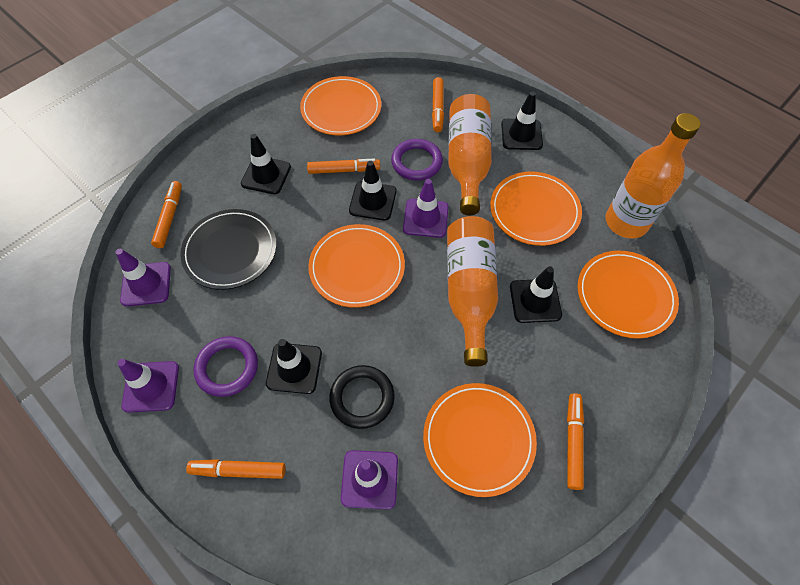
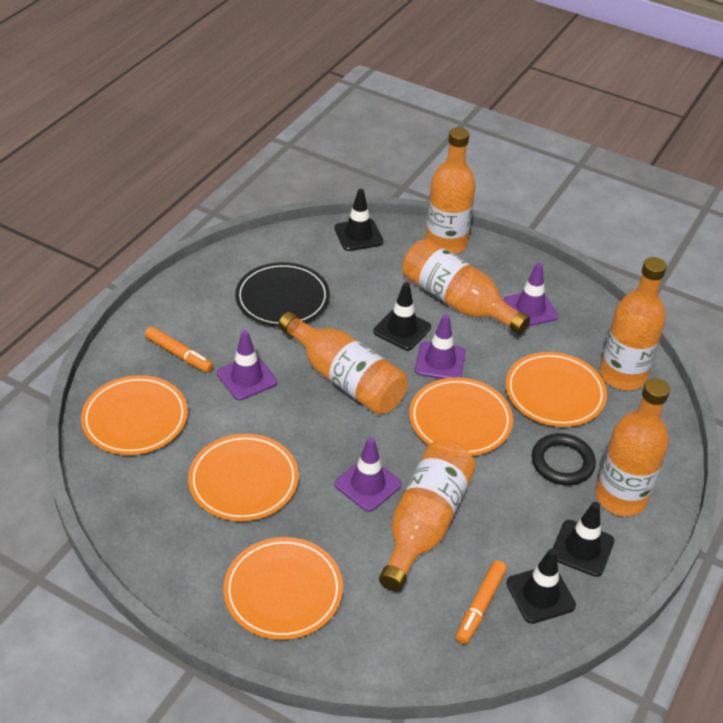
black traffic cone: [241,134,291,194] [266,339,322,394] [349,161,396,221] [501,92,543,150] [510,266,562,323] = 5 -> [334,189,384,251] [373,282,431,350] [506,548,576,624] [553,502,615,577] = 4
orange bottle: [447,216,498,367] [448,94,492,216] [605,113,701,239] = 3 -> [278,312,408,415] [379,440,476,591] [402,239,530,334] [425,127,476,254] [596,378,670,516] [600,257,667,390] = 6
orange marker: [151,181,182,248] [186,459,286,479] [307,159,380,174] [432,77,444,132] [567,393,584,490] = 5 -> [145,326,213,373] [456,560,507,644] = 2
purple ring: [194,336,258,397] [391,139,443,181] = 2 -> none = 0

